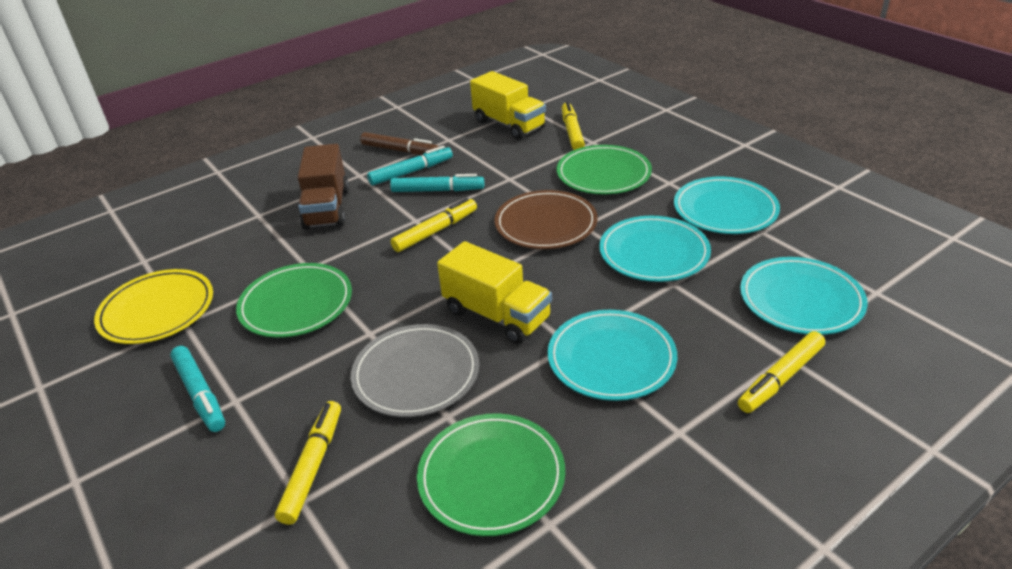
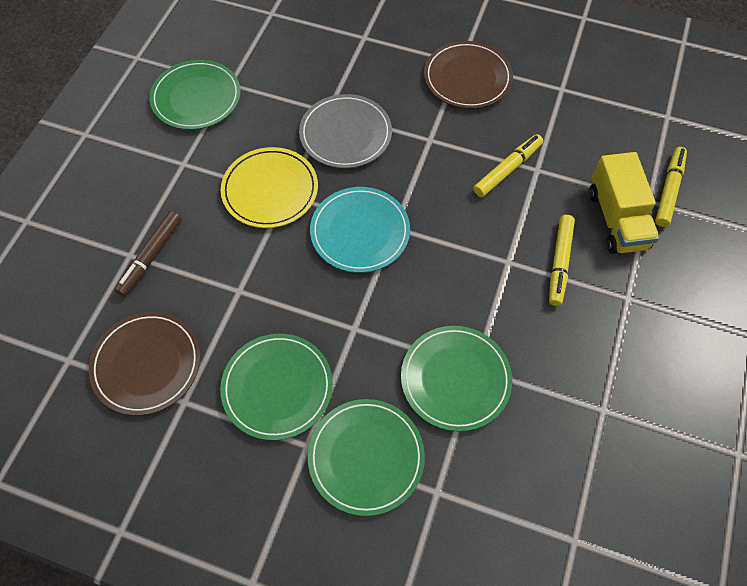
brown plate: [495,190,598,249] = 1 -> [89,312,200,415] [424,41,513,109] = 2
brown truck: [298,144,349,230] = 1 -> none = 0
green plate: [236,263,352,338] [417,413,565,536] [557,145,652,195] = 3 -> [150,60,241,130] [220,334,333,440] [308,399,425,516] [401,326,512,432] = 4
turquoise marker: [170,346,225,432] [367,145,453,185] [390,174,484,192] = 3 -> none = 0
turquoise plate: [548,310,677,401] [599,216,711,282] [674,177,780,234] [740,257,868,335] = 4 -> [310,187,410,273] = 1
yellow marker: [275,401,341,525] [391,198,477,252] [562,101,585,150] [738,331,825,413] = 4 -> [473,134,543,197] [549,215,575,306] [655,147,687,227] = 3
yellow truck: [437,241,552,344] [470,71,546,140] = 2 -> [589,152,659,254] = 1

